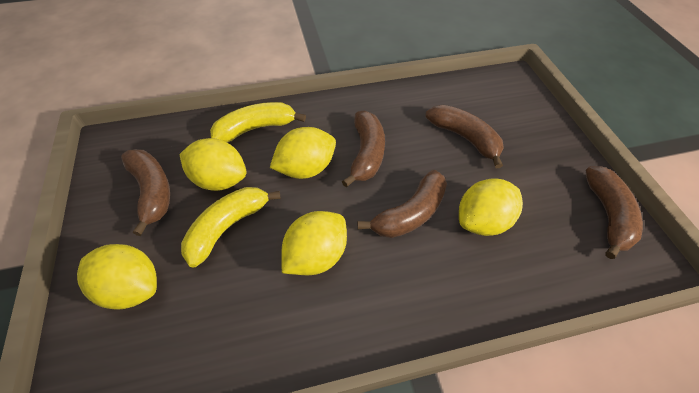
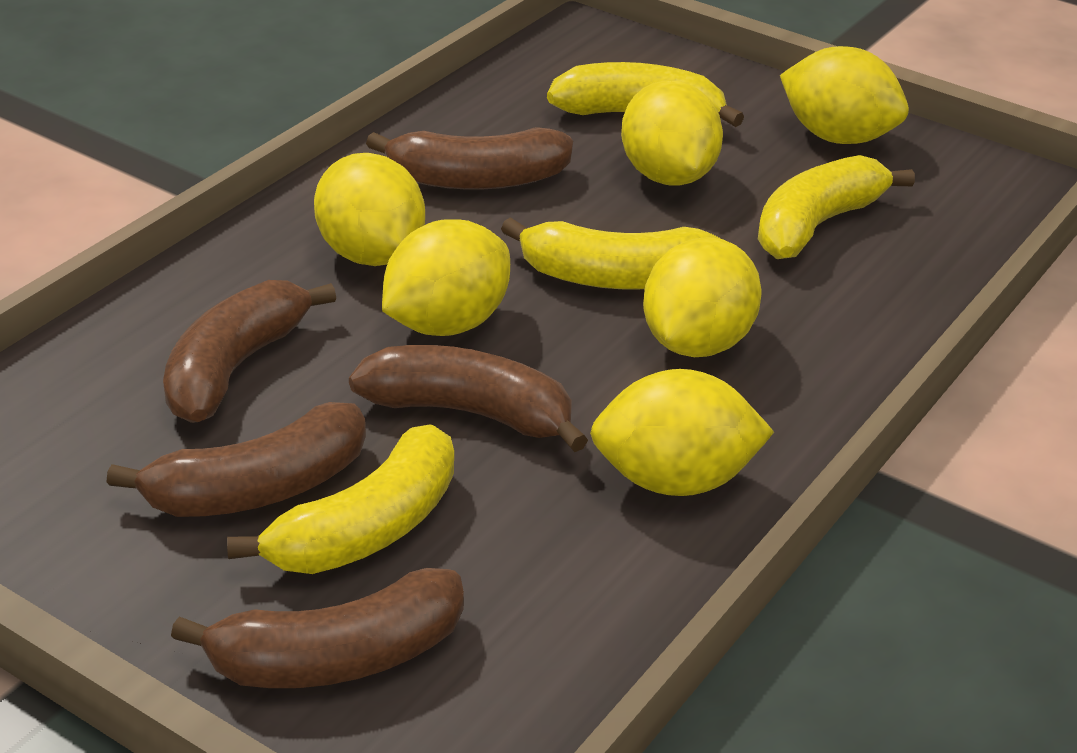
yellow banana: [181,187,281,267] [210,102,306,142] = 2 -> [227,424,454,574] [501,217,721,289] [547,62,744,127] [758,155,915,259] = 4
yellow lemon: [77,244,157,310] [179,138,246,191] [270,127,336,179] [281,211,347,275] [459,178,523,236] = 5 -> [314,153,425,266] [382,219,510,336] [590,369,774,496] [621,80,723,186] [643,237,762,357] [780,46,909,144] = 6

